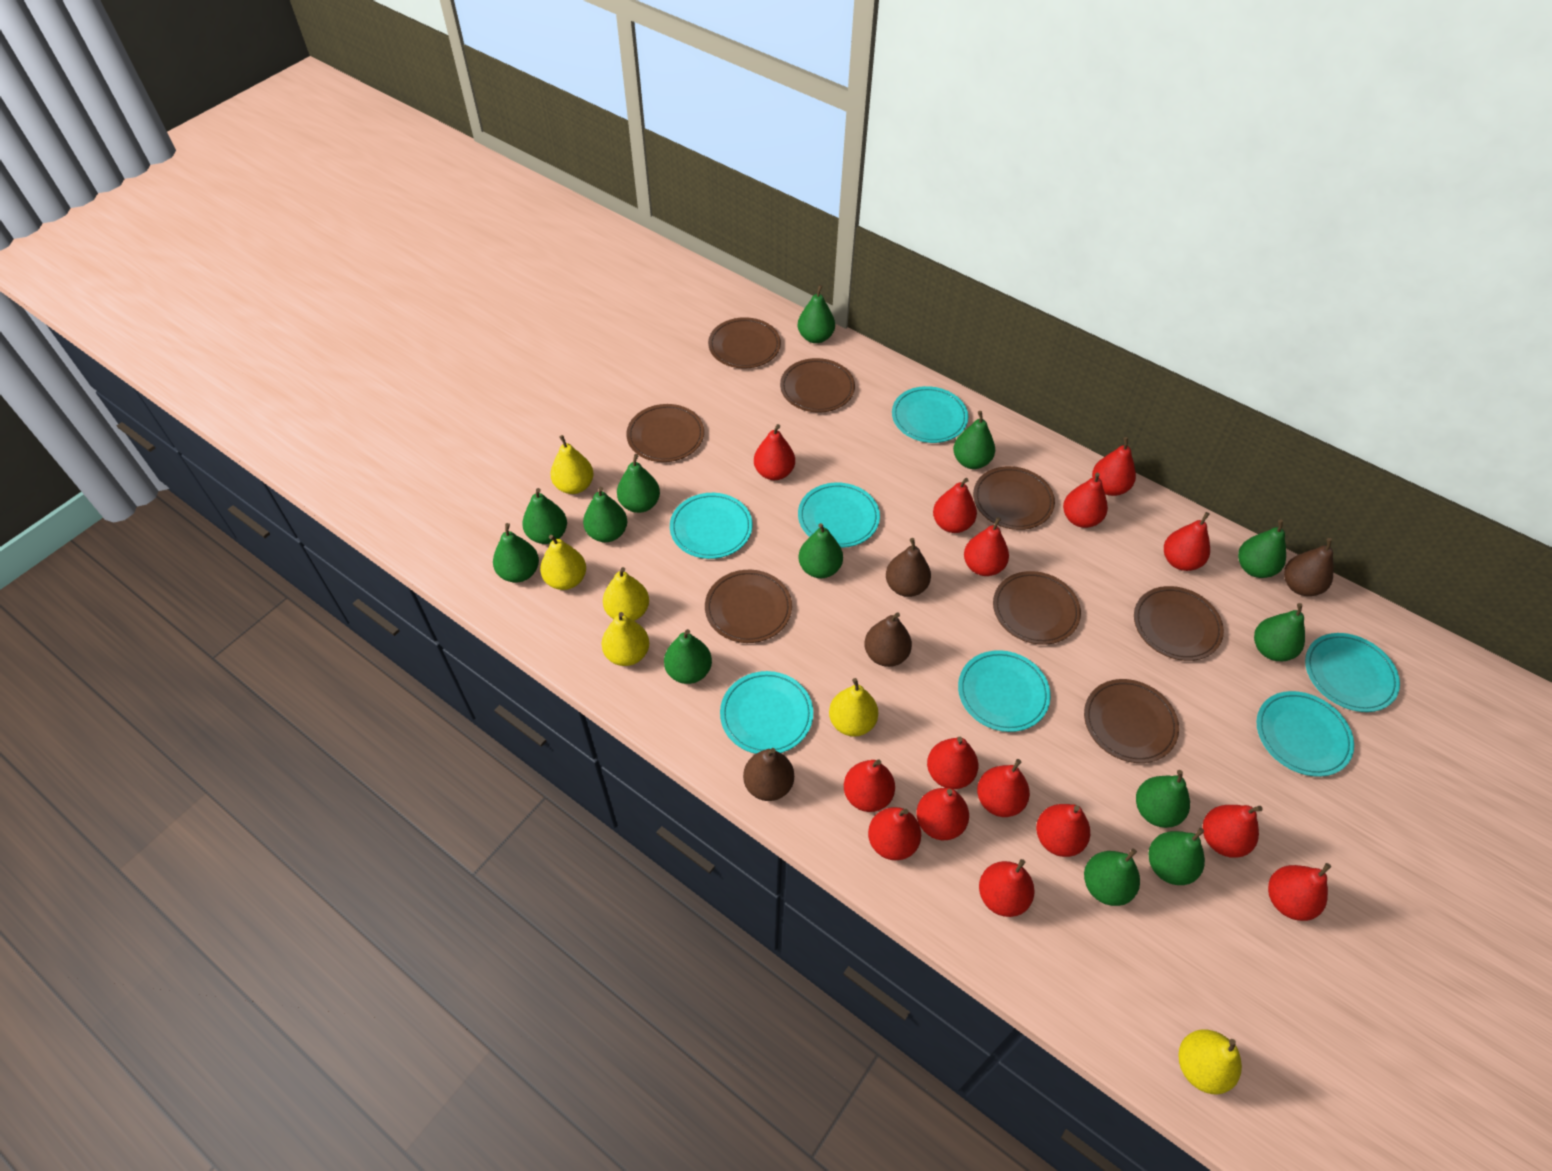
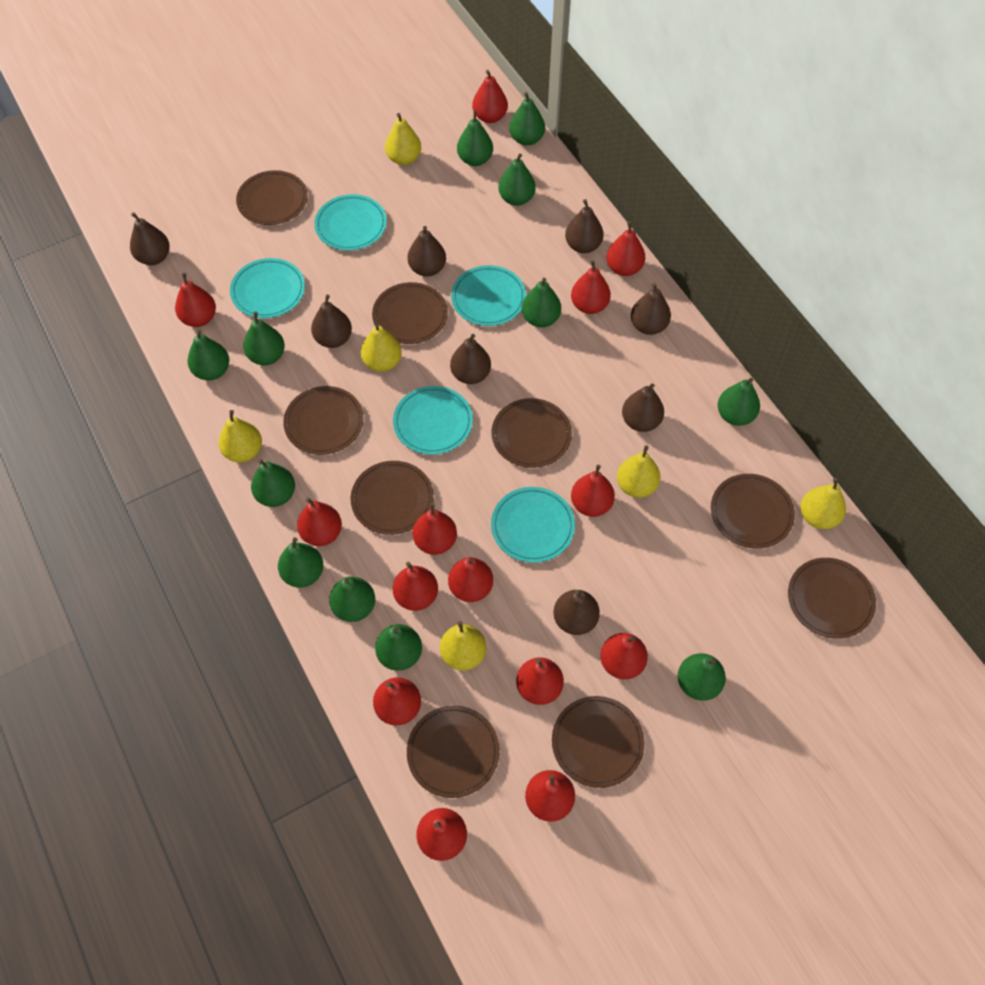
brown pear: [743,748,794,801] [864,612,912,667] [886,538,931,597] [1284,538,1334,596] = 4 -> [130,212,170,265] [311,295,352,348] [407,226,446,277] [450,334,491,384] [553,590,600,635] [565,199,604,253] [622,383,664,432] [631,283,671,335] = 8
brown plate: [626,404,704,462] [705,570,792,643] [708,317,781,369] [780,358,855,413] [973,466,1055,530] [993,571,1081,645] [1084,679,1179,763] [1134,586,1224,661] = 8 -> [236,170,308,225] [283,386,364,455] [351,461,434,535] [372,282,448,344] [407,705,500,798] [491,398,572,468] [552,696,644,788] [711,474,795,548] [788,558,876,639] = 9
green pear: [493,523,539,583] [522,488,567,544] [583,487,627,542] [617,454,660,513] [664,629,712,684] [798,285,835,343] [799,523,843,578] [953,411,995,469] [1084,849,1140,906] [1136,770,1190,828] [1148,828,1205,885] [1238,520,1286,578] [1254,603,1305,661] = 13 -> [188,330,229,380] [243,311,285,365] [251,459,295,507] [278,537,323,588] [329,577,375,622] [375,624,422,671] [457,110,493,166] [498,153,536,206] [509,92,545,146] [522,278,561,327] [678,653,726,701] [718,378,760,426] = 12
red pear: [754,424,795,480] [844,759,895,812] [868,807,921,860] [916,788,969,840] [927,737,978,789] [933,478,977,533] [964,517,1009,576] [977,759,1030,817] [979,859,1034,917] [1036,804,1090,857] [1063,473,1108,528] [1092,437,1136,496] [1164,512,1210,571] [1203,805,1263,858] [1268,863,1331,921] = 15 -> [175,273,216,327] [297,497,342,546] [373,677,421,725] [393,562,438,611] [413,503,457,555] [417,808,467,861] [448,557,493,602] [472,70,508,123] [516,657,564,705] [525,770,575,822] [571,260,611,314] [571,465,615,517] [600,633,648,679] [606,221,645,276] = 14
turquoise plate: [670,493,753,559] [720,671,813,754] [798,483,880,548] [892,386,968,443] [958,650,1051,732] [1256,691,1354,777] [1305,633,1400,712] = 7 -> [230,258,305,318] [315,194,387,251] [393,386,473,455] [451,265,526,326] [491,487,575,563] = 5

